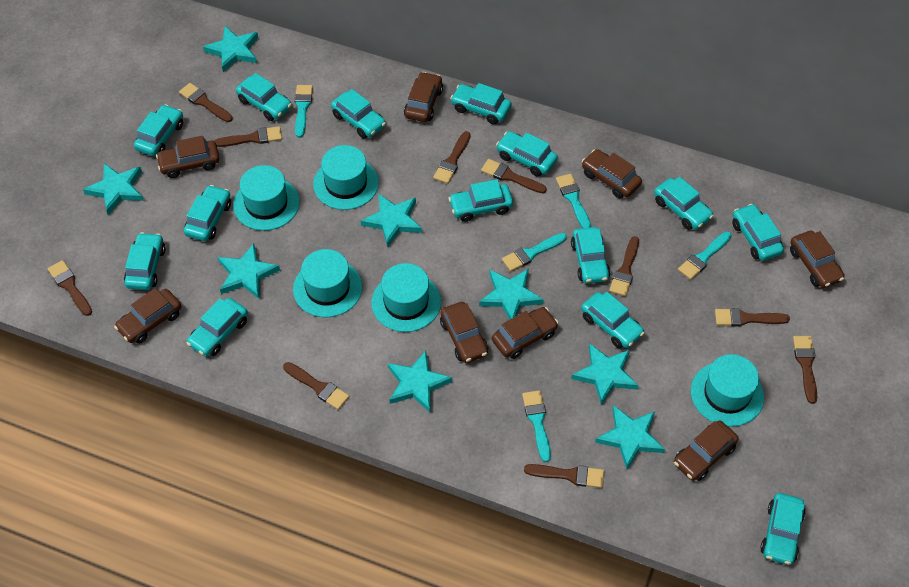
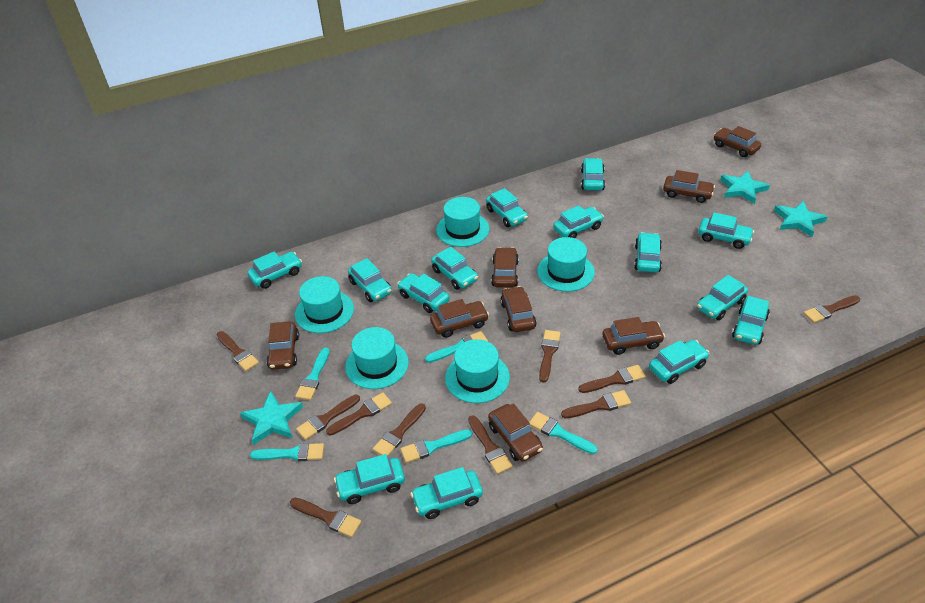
turquoise star: [83,163,144,215] [203,26,258,72] [218,243,280,299] [361,194,422,247] [388,351,452,412] [479,269,544,320] [571,344,639,405] [595,405,665,469] = 8 -> [240,391,303,445] [720,171,770,204] [774,201,828,237] = 3

